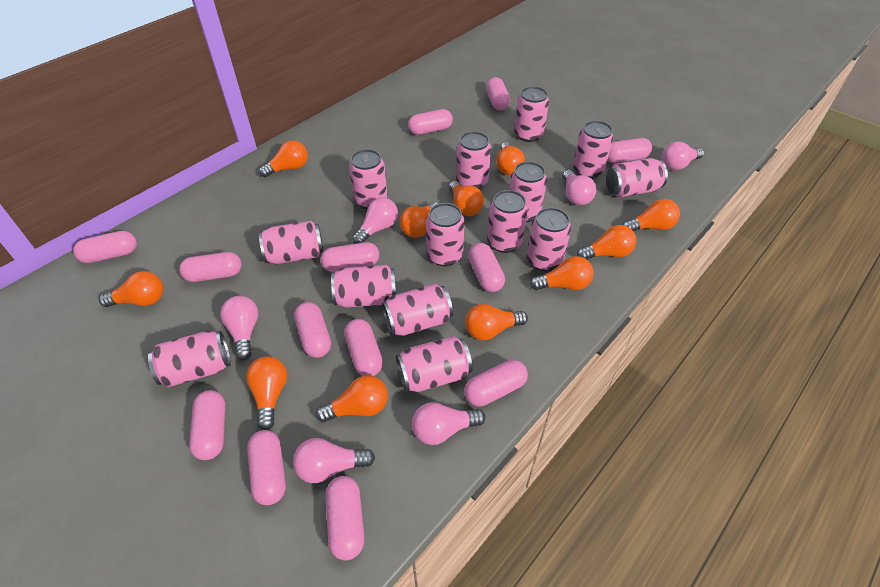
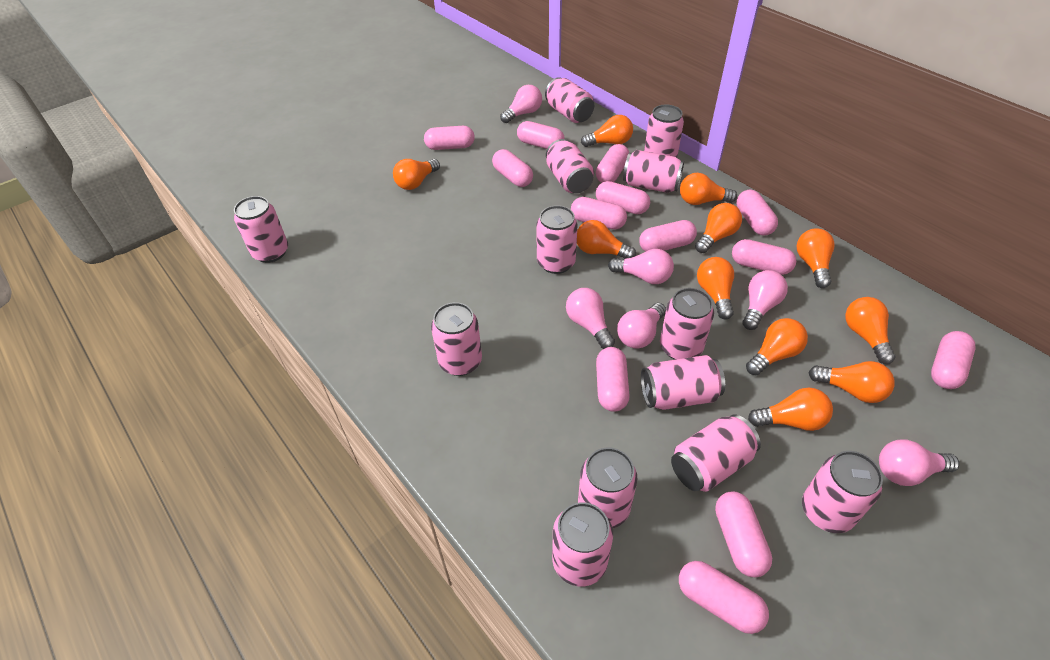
pink can: [148,330,231,387] [259,221,324,264] [331,265,396,308] [349,149,387,209] [382,284,453,336] [396,336,472,392] [426,203,465,266] [456,131,491,189] [487,190,528,253] [509,161,547,222] [514,86,549,142] [527,208,571,271] [573,121,613,179] [606,158,668,197] = 14 -> [234,196,288,263] [431,302,482,376] [536,205,578,274] [545,77,594,123] [546,139,594,193] [552,502,613,587] [578,448,637,528] [623,150,684,193] [641,355,725,410] [644,104,684,157] [660,288,714,360] [671,414,761,492] [802,451,883,533] = 13

